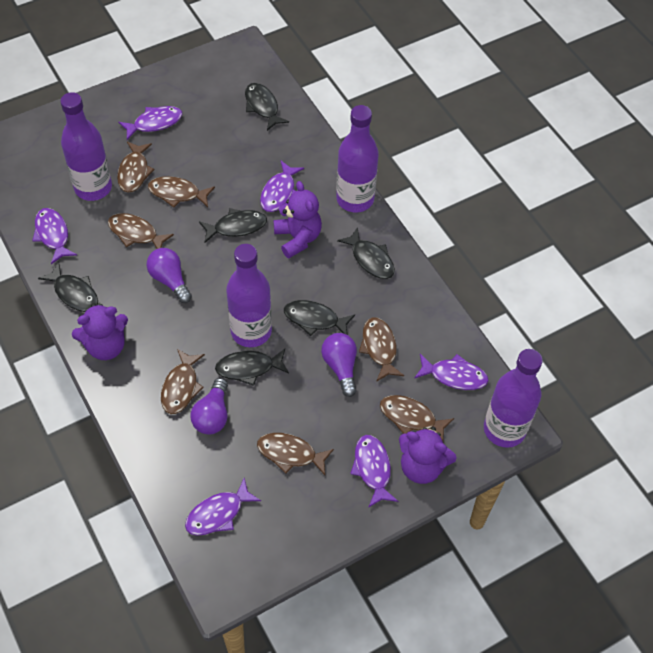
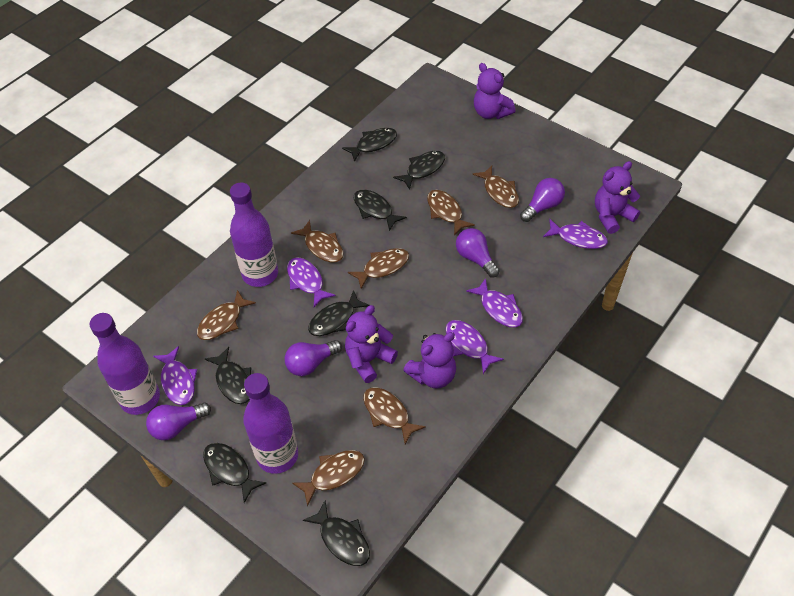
black fish: [38,262,98,312] [199,208,267,243] [215,349,289,386] [245,83,289,131] [284,300,355,336] [337,227,395,279] = 6 -> [203,443,266,503] [205,347,251,404] [303,501,370,566] [308,290,369,336] [342,128,397,162] [354,190,407,231] [393,151,445,190] = 7
purple bottle: [60,92,112,201] [226,244,272,347] [336,105,379,212] [484,349,543,448] = 4 -> [89,313,160,415] [230,183,278,287] [243,373,298,474] = 3
purple fish: [32,208,77,264] [119,106,183,140] [185,478,261,536] [260,161,304,212] [350,435,398,508] [414,354,488,390] = 6 -> [153,346,197,405] [287,257,336,307] [445,320,504,374] [466,278,523,327] [543,219,608,249] = 5
purple light bulb: [147,248,192,303] [190,378,228,434] [321,333,357,397] = 3 -> [146,402,211,440] [284,340,342,376] [456,228,500,277] [520,178,565,222] = 4
purple teddy bear: [72,304,128,360] [274,181,322,258] [399,427,456,484] = 3 -> [345,305,398,383] [403,332,456,389] [474,63,516,119] [595,161,640,234] = 4

